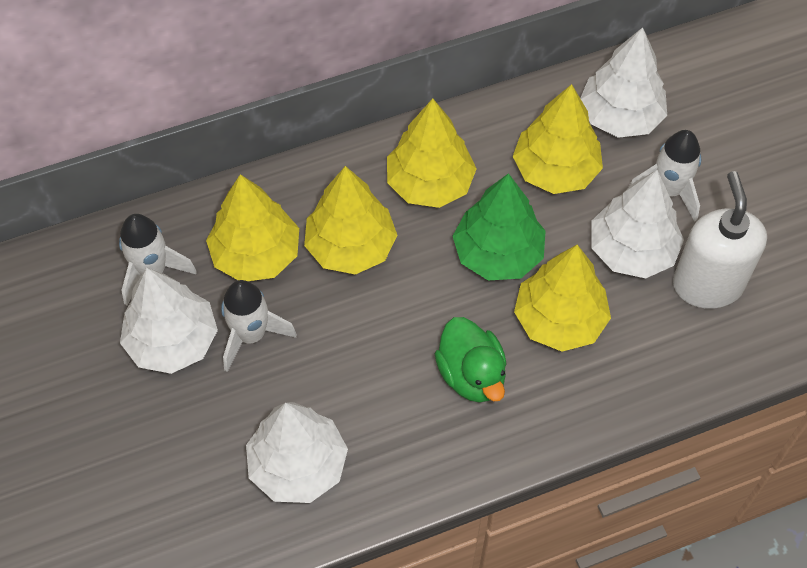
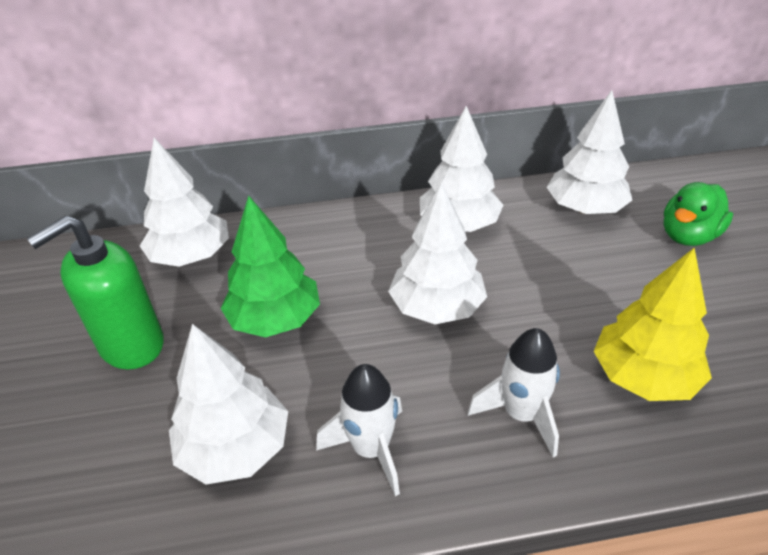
green soap dispenser: none = 0 -> [27,216,164,370] = 1
white rocket: [119,214,197,305] [221,280,297,372] [628,130,701,222] = 3 -> [316,364,402,496] [468,328,560,457] = 2
white soap dispenser: [673,171,767,309] = 1 -> none = 0
white tree: [120,267,218,374] [246,402,348,503] [580,27,667,138] [592,170,684,278] = 4 -> [140,138,229,267] [169,324,288,485] [388,183,487,324] [420,106,503,232] [547,90,633,214] = 5
yellow tree: [206,174,299,281] [304,166,397,275] [387,99,477,208] [513,84,603,194] [514,245,611,352] = 5 -> [594,248,712,401] = 1

